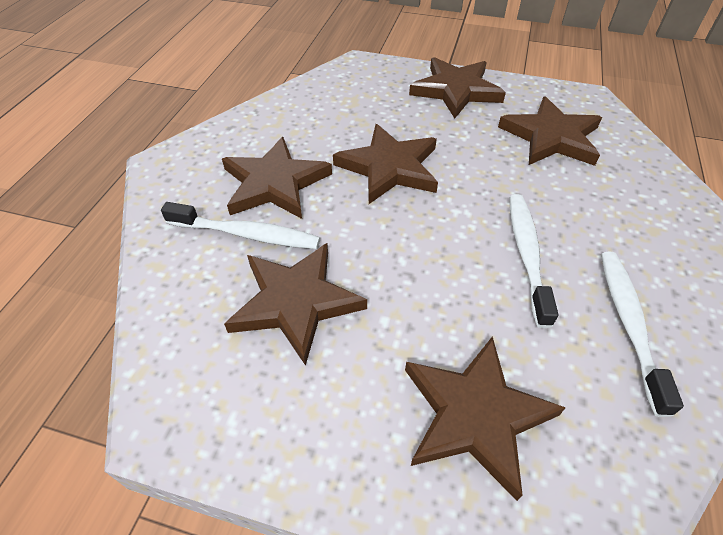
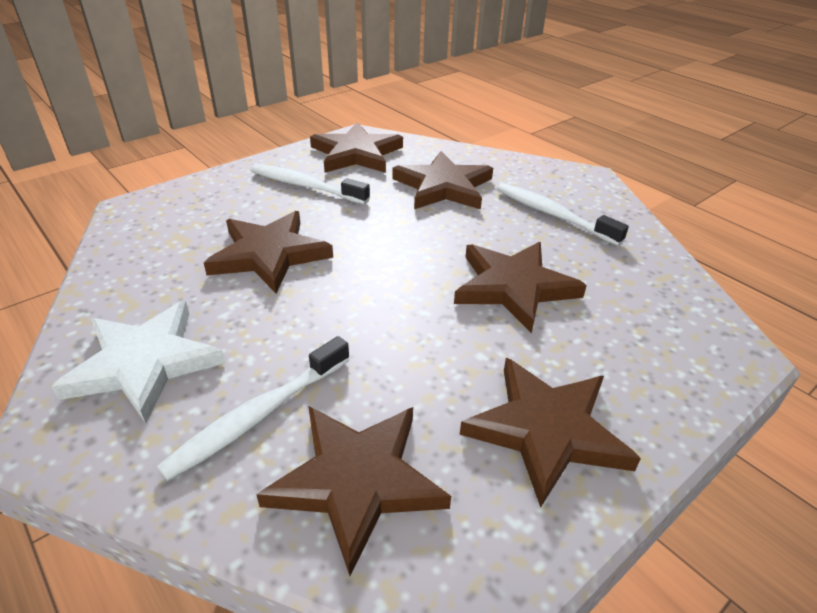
white star: none = 0 -> [51,301,225,423] = 1

